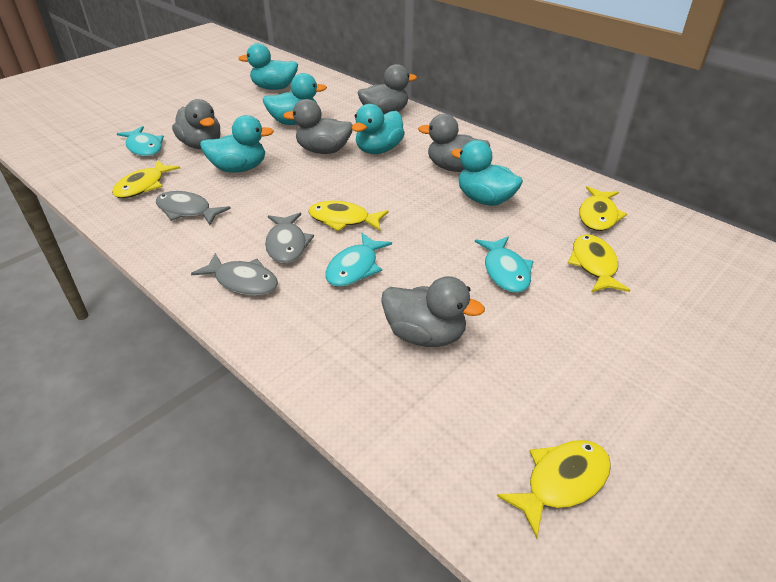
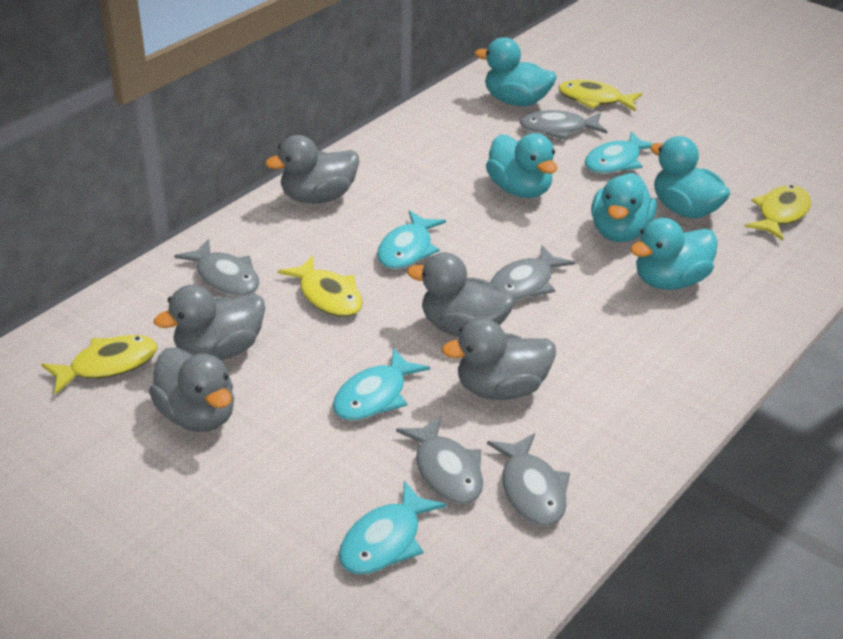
grey fish: [156,191,231,225] [191,253,278,296] [265,213,314,264] = 3 -> [174,239,259,296] [396,415,483,504] [487,433,570,526] [490,245,575,301] [520,110,607,140] = 5
turquoise fish: [117,126,164,156] [325,233,392,287] [475,236,534,293] = 3 -> [333,348,430,421] [339,481,447,575] [377,210,446,269] [585,131,654,174] = 4
yellow fish: [112,160,180,198] [309,201,389,231] [497,440,611,538] [568,234,630,292] [579,186,627,231] = 5 -> [41,335,157,395] [278,256,363,317] [559,80,642,112] [745,185,811,241] = 4

